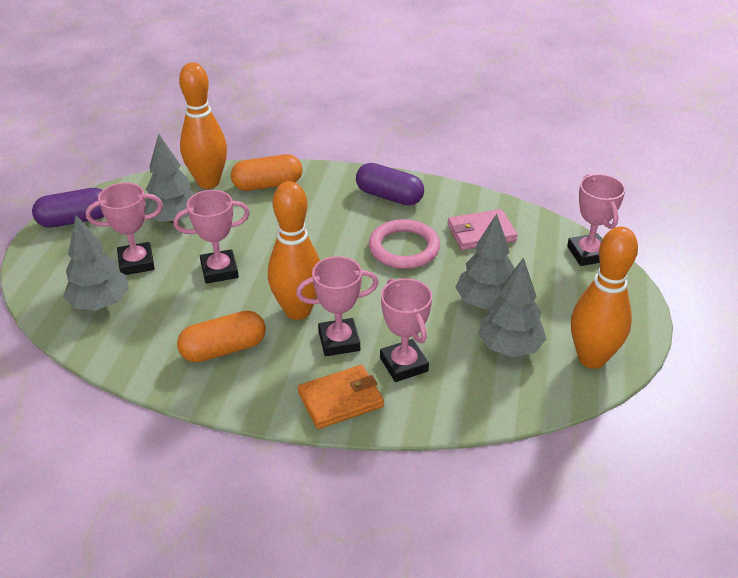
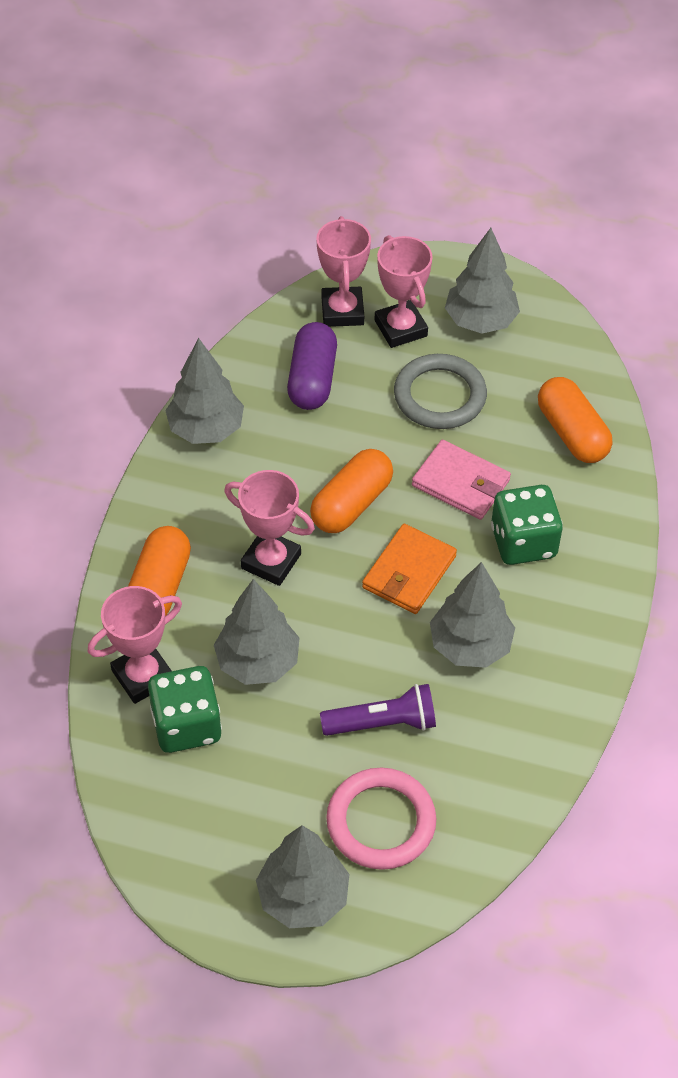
green dice: none = 0 -> [148,666,222,753] [491,485,563,565] = 2
grey ring: none = 0 -> [394,354,487,429] = 1
grey tree: [63,215,129,311] [145,133,195,223] [455,214,515,310] [478,257,546,357] = 4 -> [165,338,244,444] [214,579,299,685] [256,825,349,928] [430,562,515,668] [445,228,520,334] = 5
orange bowling pin: [179,63,227,189] [268,181,320,320] [571,227,638,369] = 3 -> none = 0
orange capsule: [177,311,266,363] [231,154,302,191] = 2 -> [128,526,191,616] [310,449,393,533] [538,377,612,463] = 3
pink trophy: [86,182,163,275] [173,190,250,284] [296,256,378,356] [380,278,432,382] [567,174,626,266] = 5 -> [88,586,182,704] [224,470,315,586] [316,216,371,327] [375,235,433,348] = 4
purple capsule: [32,188,104,228] [356,163,424,206] = 2 -> [287,322,337,410] = 1
purple flashlight: none = 0 -> [320,684,436,736] = 1

